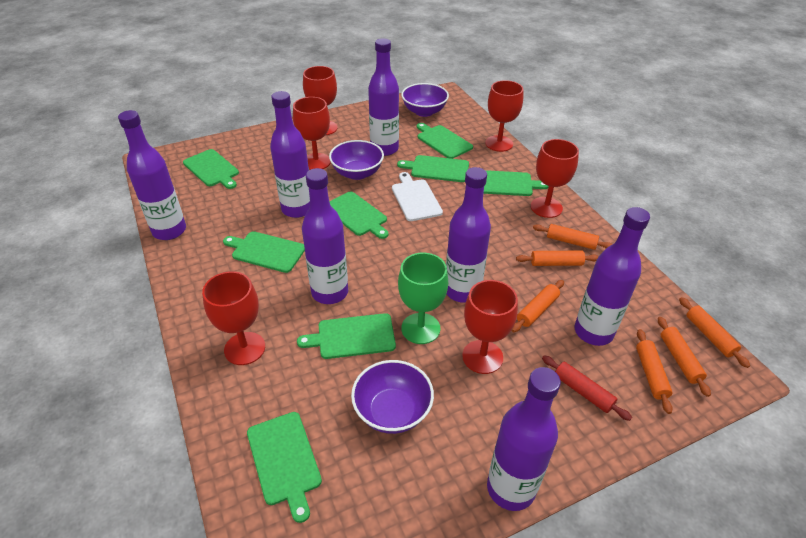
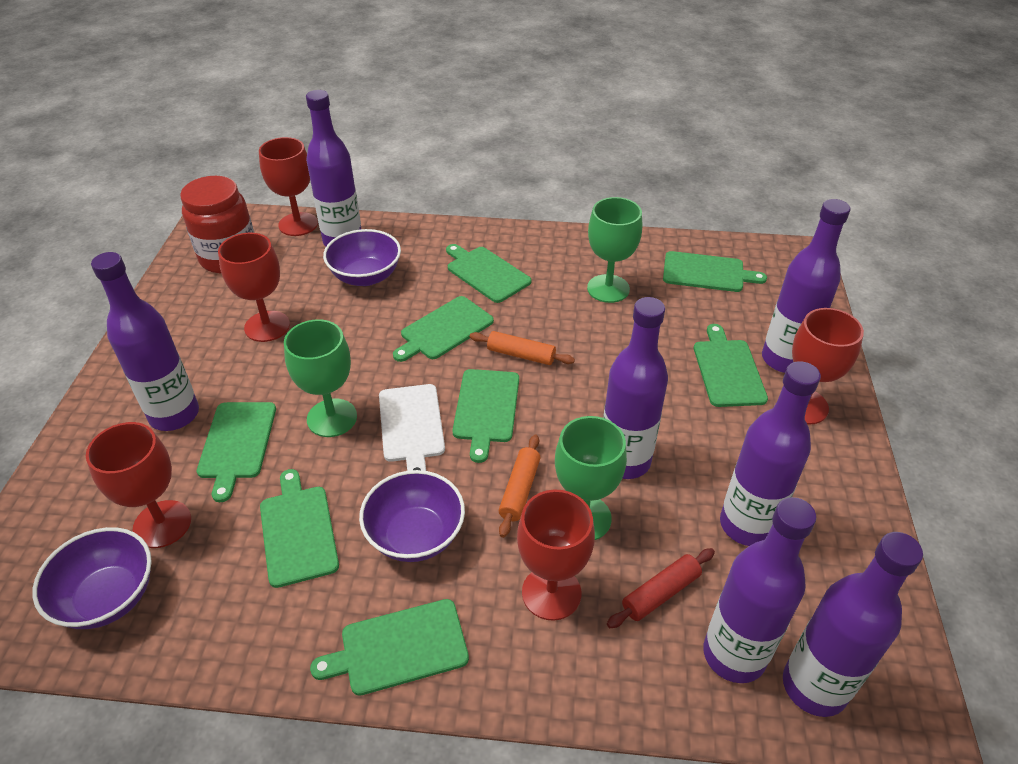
green goblet: [398,253,448,344] = 1 -> [284,319,357,437] [555,416,627,540] [587,197,642,303] = 3
orange rolling pin: [512,280,564,332] [516,251,599,266] [533,224,613,250] [636,329,673,414] [658,317,711,397] [679,297,750,368] = 6 -> [469,331,575,365] [499,435,540,538] = 2
red goblet: [202,271,265,365] [293,97,331,170] [303,66,338,136] [462,280,518,374] [485,80,523,152] [531,139,579,218] = 6 -> [86,422,191,548] [218,233,290,342] [259,137,318,236] [517,489,595,621] [792,308,864,425] = 5
red jar: none = 0 -> [180,176,254,274] = 1

